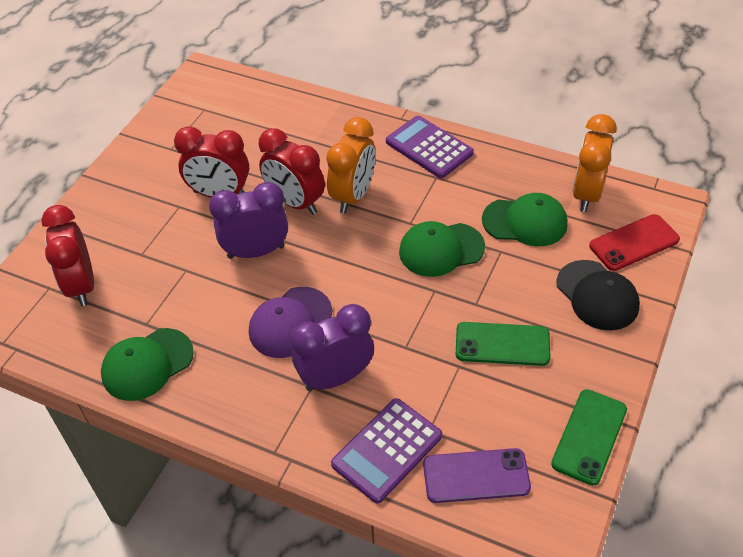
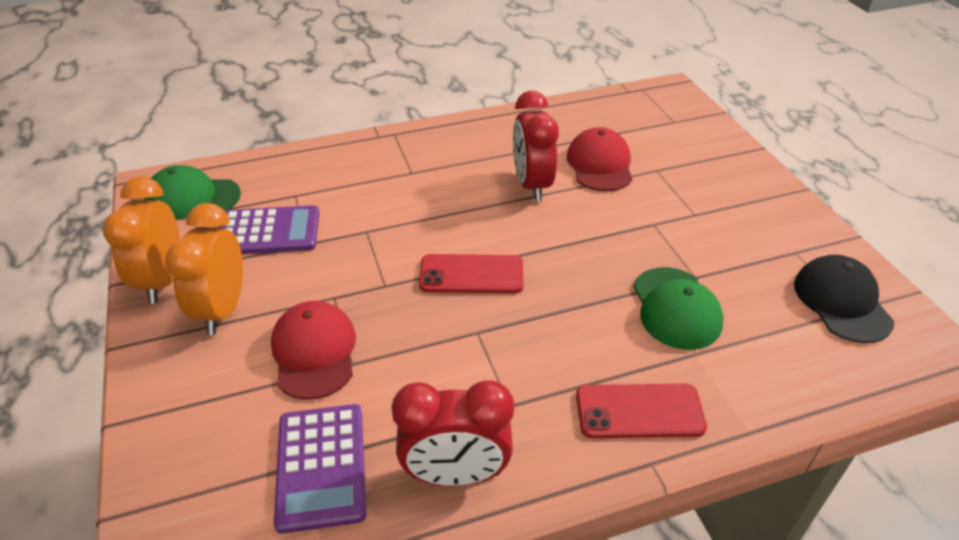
green cap: [101,328,194,401] [399,221,485,277] [482,193,568,246] = 3 -> [145,165,241,219] [634,267,723,350] = 2
green phone: [456,322,551,366] [551,389,627,485] = 2 -> none = 0
purple cap: [249,287,332,358] = 1 -> none = 0
purple clock: [209,182,288,259] [291,304,374,391] = 2 -> none = 0
purple phone: [423,448,531,503] = 1 -> none = 0
red cap: none = 0 -> [271,301,356,400] [567,127,632,191] = 2
red clock: [41,205,94,306] [174,126,249,198] [258,128,325,215] = 3 -> [391,380,514,486] [513,90,559,202] = 2
red phone: [589,214,680,271] = 1 -> [419,254,524,293] [576,384,707,438] = 2

